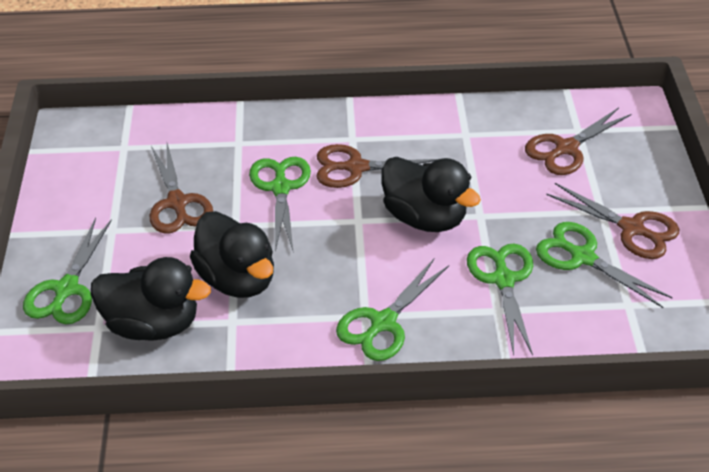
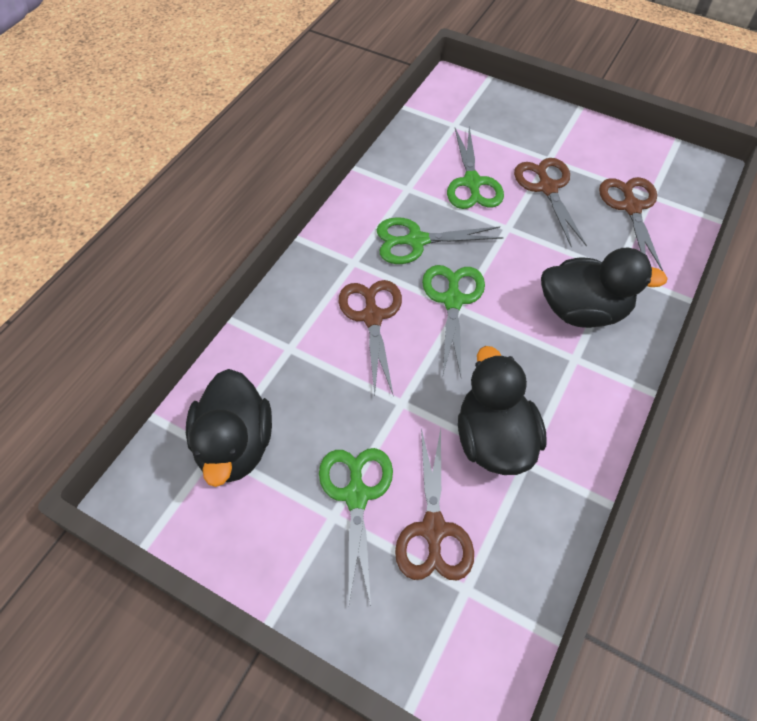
green scissors: [23,218,112,324] [249,157,311,252] [336,259,449,361] [467,243,533,356] [536,222,673,308] = 5 -> [319,448,393,608] [377,217,504,264] [422,265,485,376] [447,126,504,209] = 4

